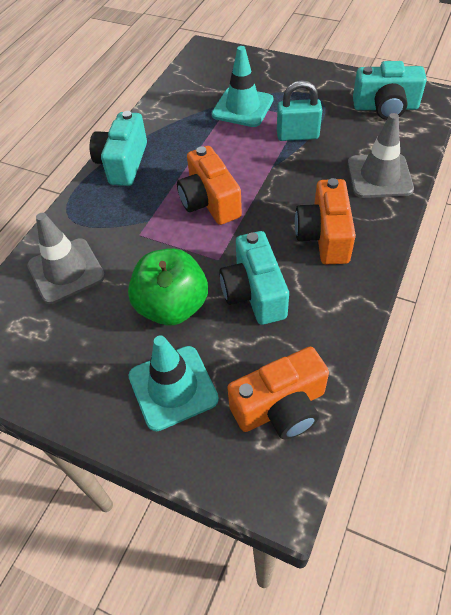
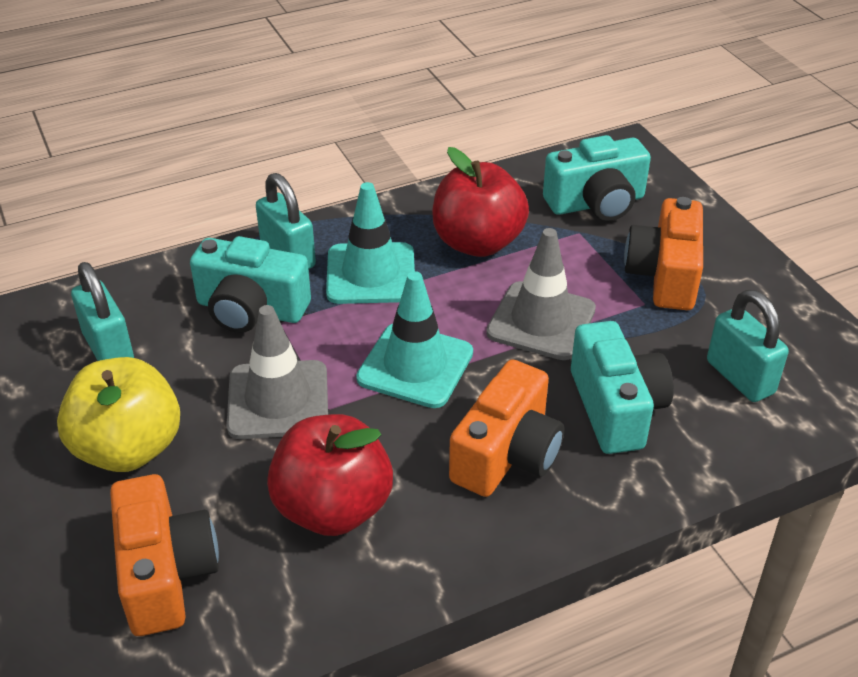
green apple: [128,248,208,325] = 1 -> none = 0
red apple: none = 0 -> [267,414,393,536] [432,147,529,257] = 2
turquoise padlock: [277,80,322,141] = 1 -> [71,262,134,361] [256,173,316,269] [707,290,789,402] = 3
yellow apple: none = 0 -> [57,357,180,472] = 1

